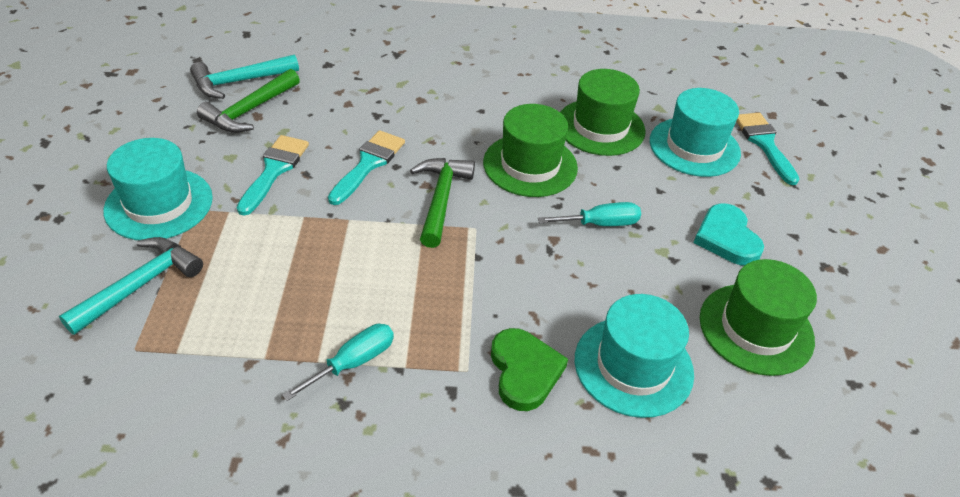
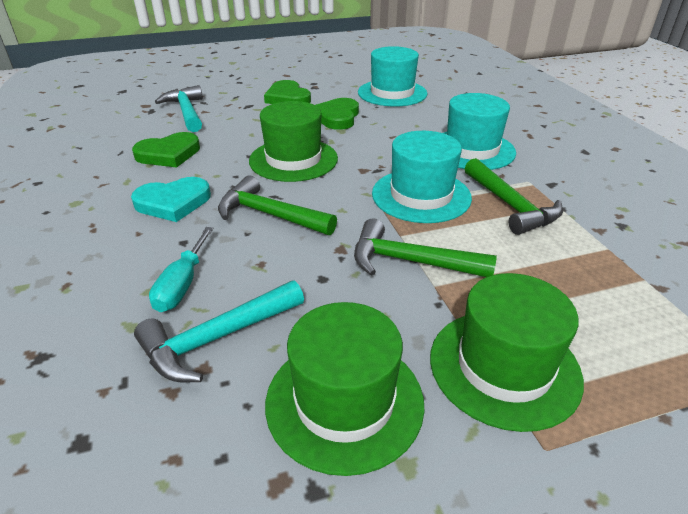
green hammer: [197,69,300,133] [410,158,475,248] = 2 -> [218,175,337,235] [354,219,497,277] [464,158,563,235] = 3
green heart: [491,328,568,411] = 1 -> [132,132,200,168] [264,80,311,104] [316,98,359,130] = 3
turquoise brush: [237,135,309,216] [328,130,405,205] [736,113,799,185] = 3 -> none = 0
turquoise screwdriver: [282,324,394,401] [538,202,641,226] = 2 -> [149,227,214,312] = 1

